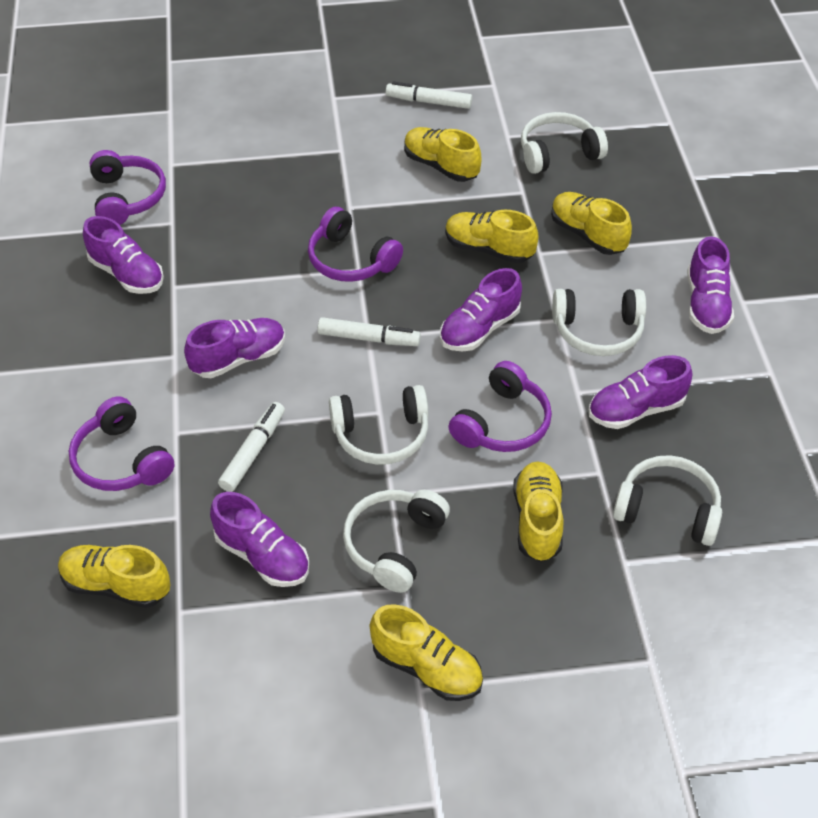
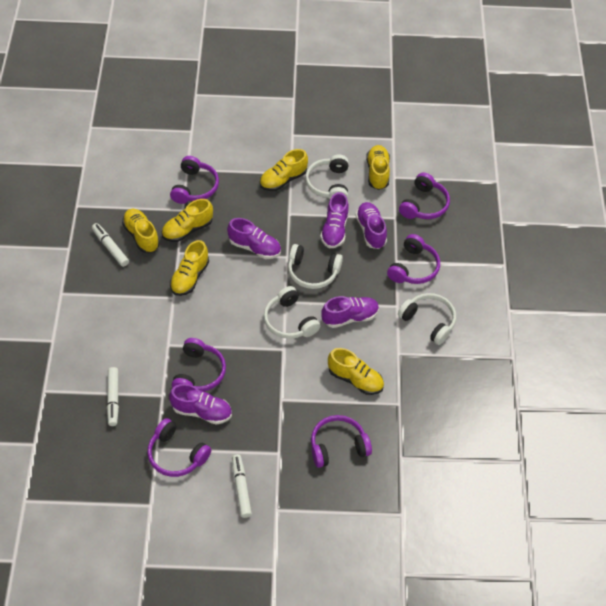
purple headphones: [69,396,174,491] [90,150,166,225] [308,207,403,282] [448,361,552,452] = 4 -> [147,418,211,477] [170,156,219,204] [172,338,226,391] [311,415,372,468] [387,234,440,284] [399,172,450,219] = 6
purple shoe: [83,216,164,294] [184,318,285,378] [210,492,309,587] [440,268,522,352] [589,355,692,429] [687,236,734,334] = 6 -> [169,384,232,425] [227,218,281,259] [320,192,349,248] [321,296,379,328] [355,202,387,249] = 5
white headphones: [329,385,429,465] [343,490,450,593] [521,112,608,174] [552,289,646,356] [613,455,722,546] = 5 -> [264,286,320,339] [288,244,343,289] [305,154,349,199] [398,293,456,345] = 4

